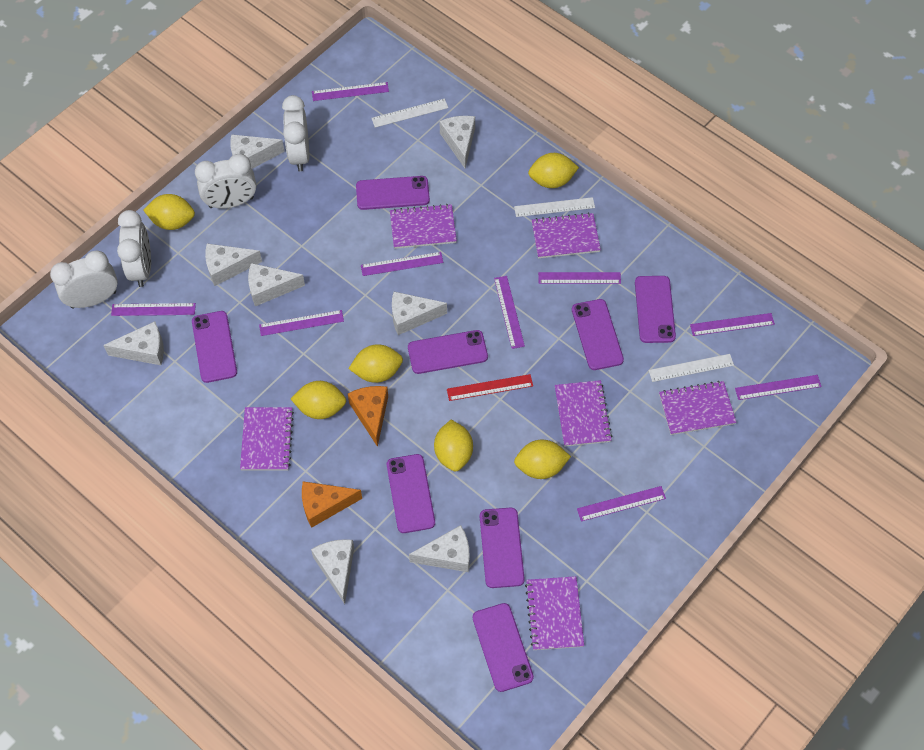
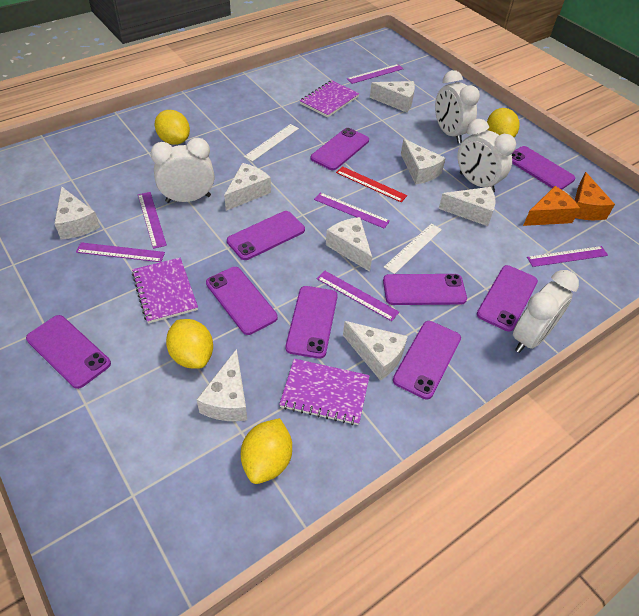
purple notebook: [240,407,294,470] [390,204,457,249] [525,576,584,650] [532,213,601,258] [555,380,612,447] [659,381,737,435] = 6 -> [132,258,198,324] [279,359,370,425] [300,80,360,118] = 3
purple phone: [192,311,237,383] [356,176,430,210] [387,454,435,533] [408,330,488,374] [472,603,534,692] [480,508,525,588] [572,299,624,370] [635,276,676,343] = 8 -> [26,315,111,389] [206,267,278,335] [227,211,305,260] [286,286,338,359] [311,128,369,170] [383,274,467,305] [393,321,461,400] [477,265,538,332] [512,146,575,190] = 9
purple ruler: [111,303,196,316] [259,310,344,336] [312,82,389,101] [361,252,443,276] [494,276,525,349] [538,272,621,284] [577,486,666,522] [690,313,775,336] [735,375,822,400] = 9 -> [76,242,165,262] [138,192,167,249] [314,192,390,229] [317,270,399,321] [347,64,403,84] [527,246,608,267] = 6
white ruler: [371,99,448,128] [514,197,595,217] [649,354,734,382] = 3 -> [244,124,299,162] [384,224,442,274] = 2
yellow lemon: [143,194,195,230] [291,381,346,419] [348,344,403,383] [434,420,473,471] [514,440,571,479] [528,153,579,188] = 6 -> [155,110,190,145] [166,319,213,369] [241,418,292,484] [487,108,520,137] = 4

